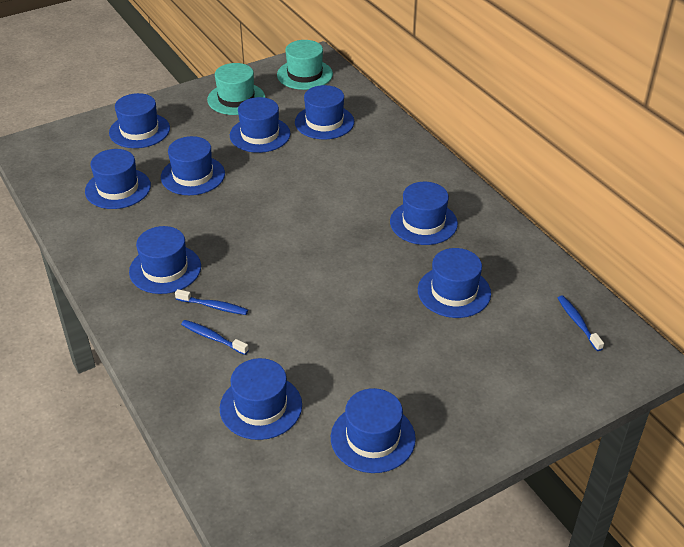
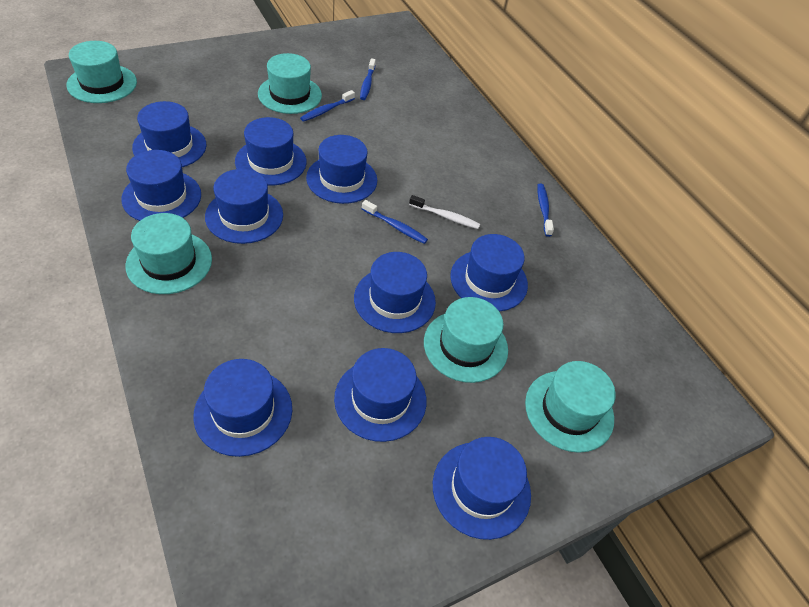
blue toothbrush: [175,289,248,315] [181,320,249,355] [558,295,604,351] = 3 -> [300,90,355,122] [360,58,376,100] [362,200,428,244] [537,183,554,237] = 4
turquoise hat: [207,63,265,115] [277,40,333,90] = 2 -> [66,41,137,103] [125,213,212,294] [258,53,322,114] [424,297,508,383] [525,361,616,453] = 5
white toothbrush: none = 0 -> [409,195,480,229] = 1

